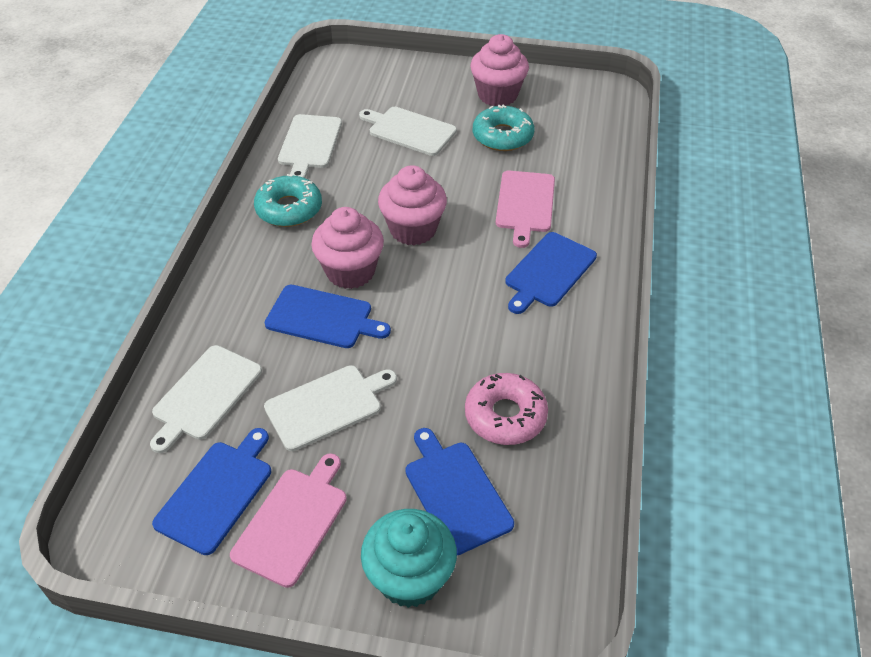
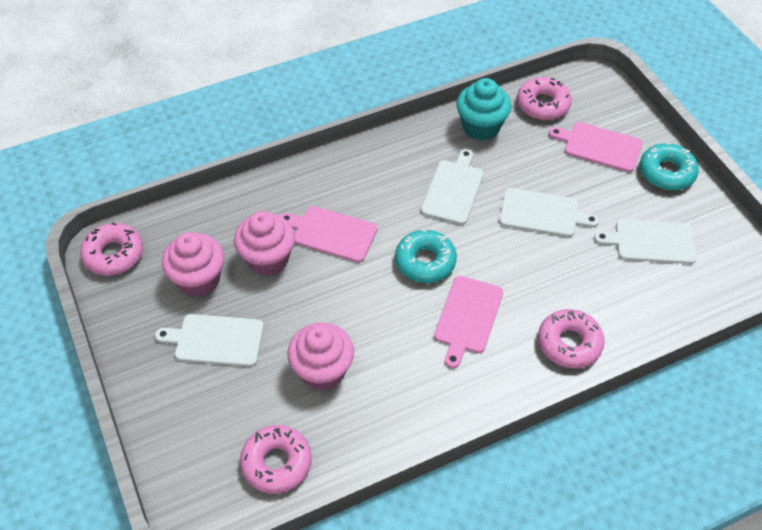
blue cutting board: [152,428,271,555] [264,285,391,348] [405,428,514,555] [505,232,597,314] = 4 -> none = 0
pink cutting board: [230,453,347,588] [496,171,555,248] = 2 -> [280,206,378,262] [434,276,503,368] [549,122,643,172] = 3
pink donut: [465,373,548,445] = 1 -> [80,222,143,276] [240,425,312,494] [517,77,572,120] [538,309,605,368] = 4

